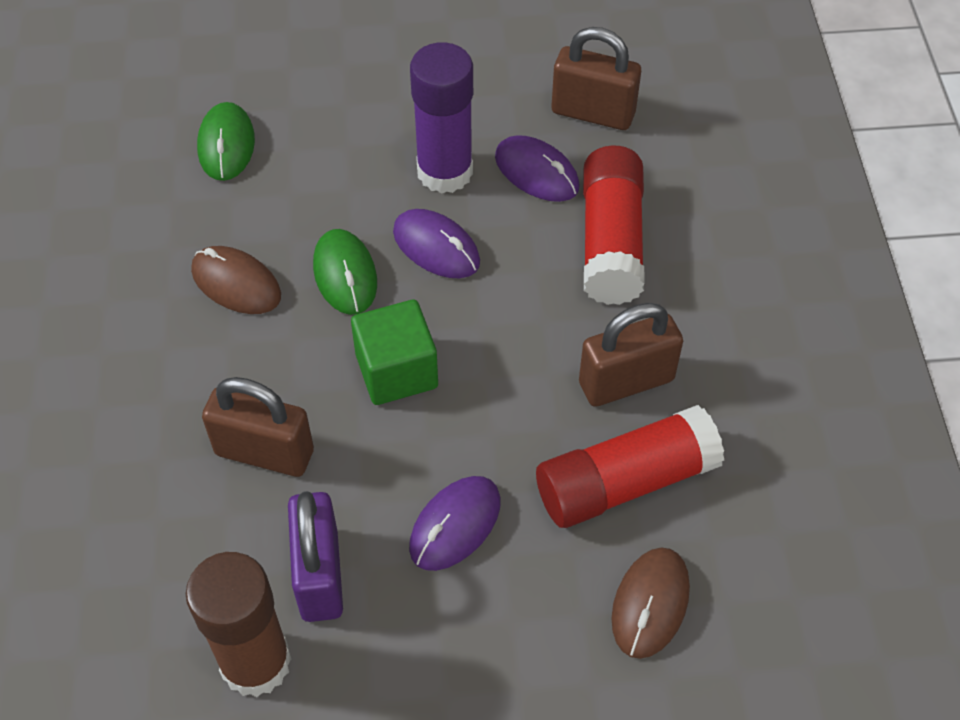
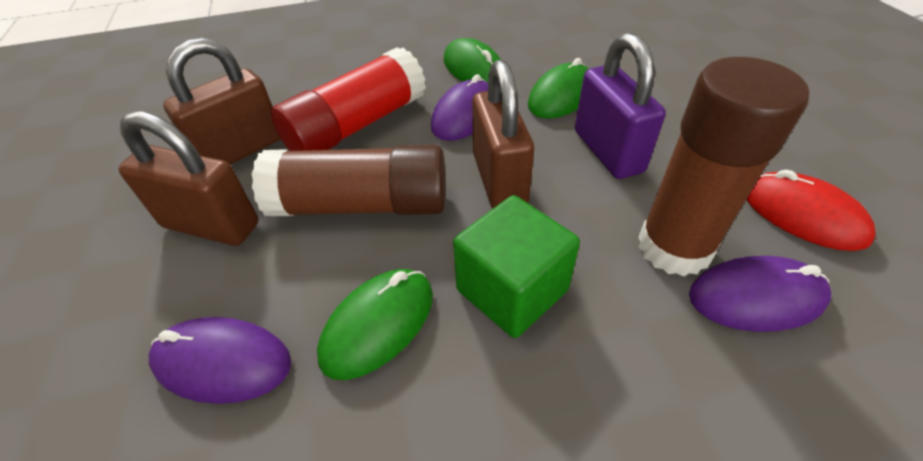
brown glue stick: [186,552,291,697] = 1 -> [251,145,446,217] [638,57,809,277] = 2
brown mouse: [191,246,281,314] [611,547,690,659] = 2 -> none = 0
green mouse: [197,102,255,181] [313,229,377,315] = 2 -> [317,269,433,380] [443,38,501,83] [528,58,589,118] = 3
purple glue stick: [410,42,473,194] = 1 -> none = 0
red glue stick: [536,405,724,528] [583,146,645,305] = 2 -> [271,47,426,151] = 1
red mouse: none = 0 -> [746,170,876,251] = 1

